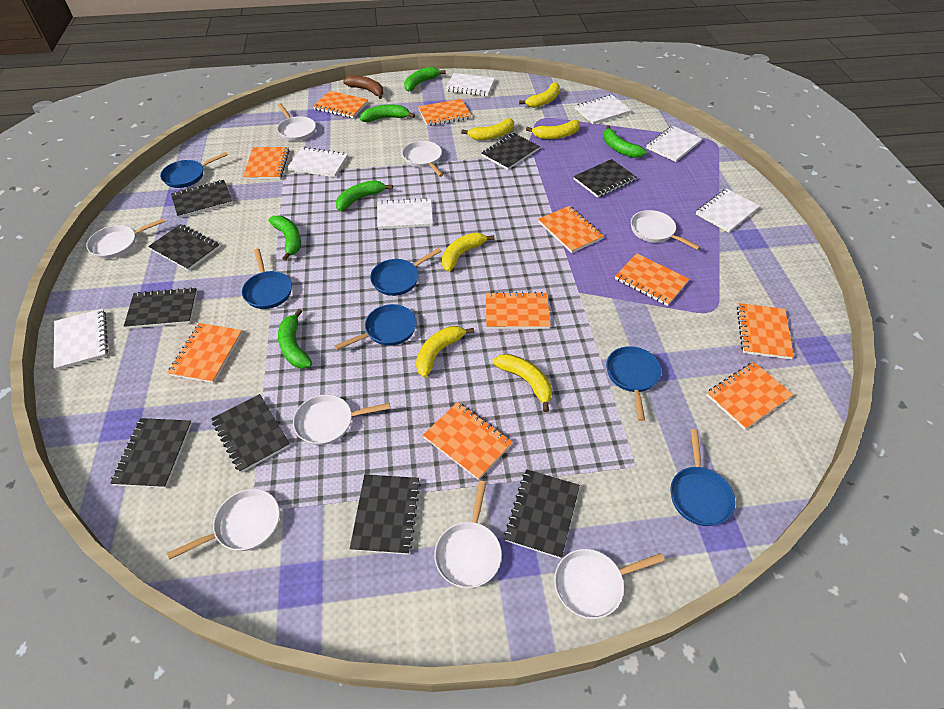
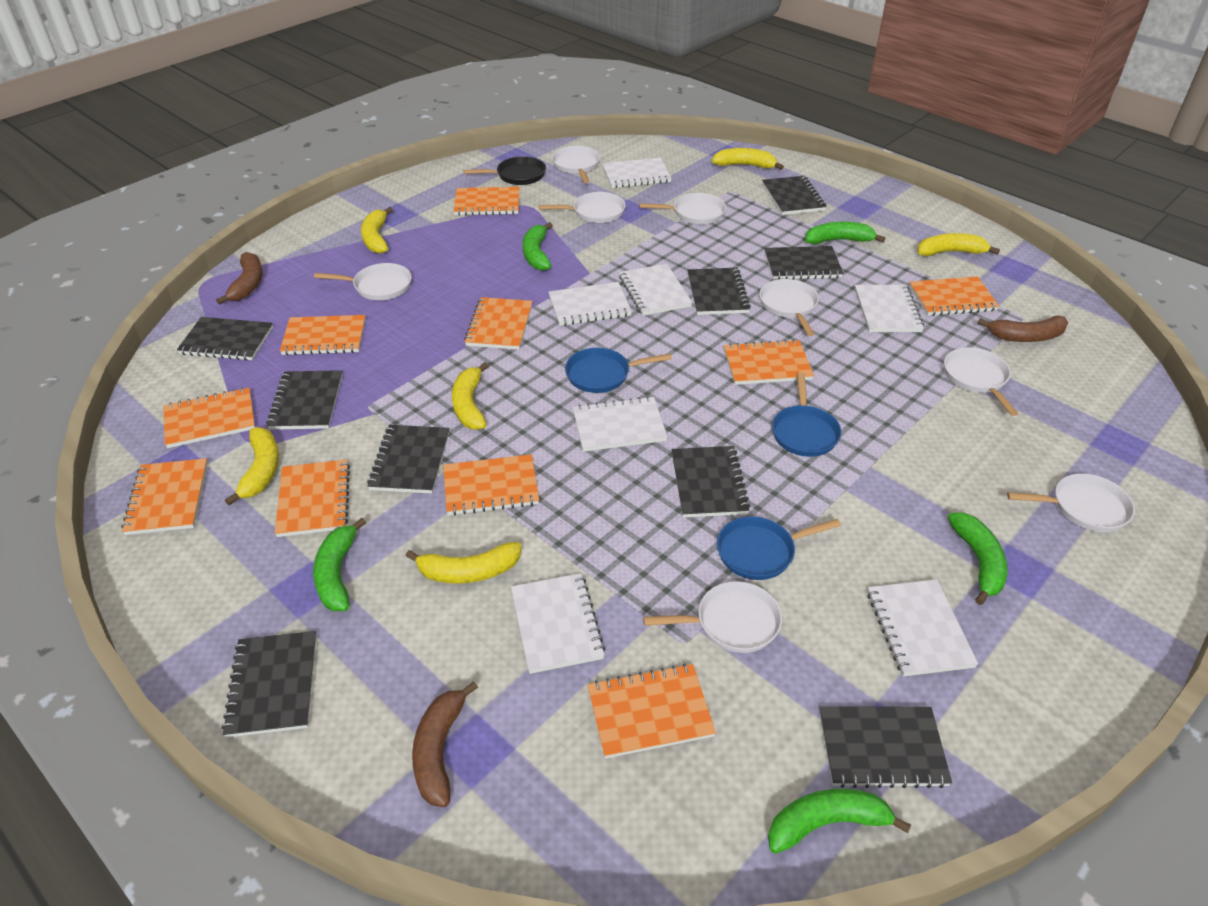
black pan: none = 0 -> [464,156,546,185] = 1
blue pan: [160,152,228,188] [242,249,292,309] [335,304,417,350] [370,248,441,296] [606,346,662,421] [671,429,736,526] = 6 -> [565,348,672,393] [717,516,841,580] [772,372,842,457] = 3
brown banana: [343,75,383,99] = 1 -> [216,252,263,305] [412,681,478,807] [977,315,1068,342] = 3
green banana: [268,216,301,261] [278,309,312,369] [336,180,393,211] [360,105,415,122] [404,67,446,92] [603,125,647,158] = 6 -> [313,518,366,611] [523,222,553,271] [768,789,911,854] [805,222,885,244] [948,512,1008,605] = 5

